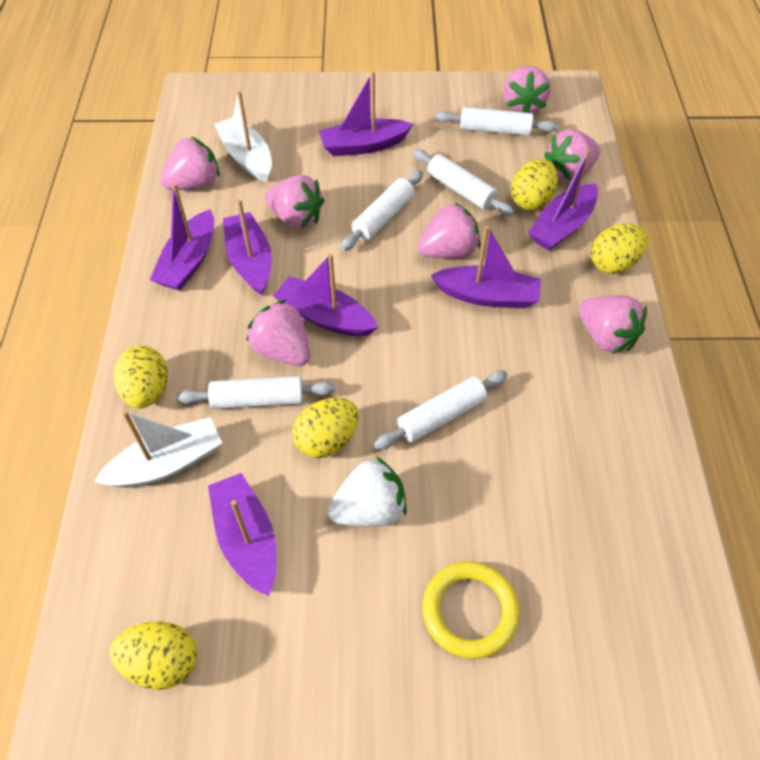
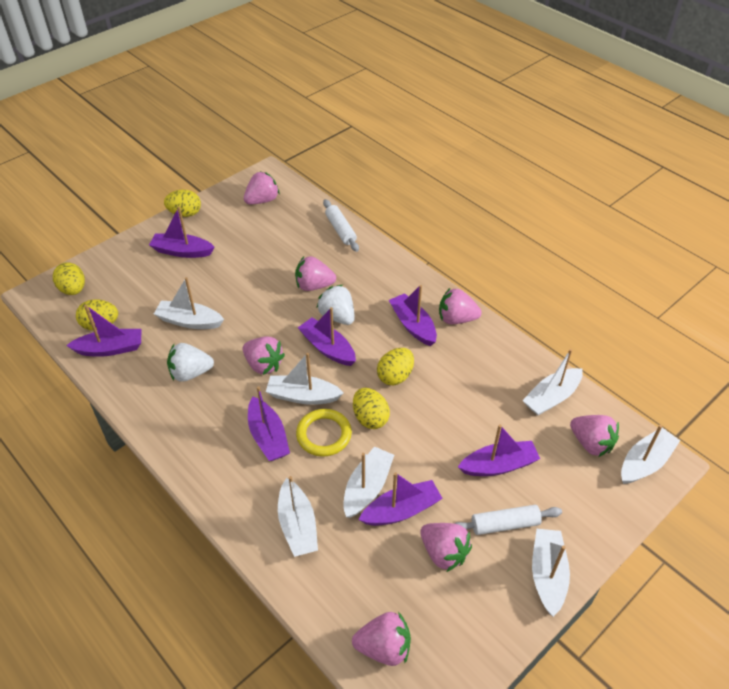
white boat: [94,410,222,488] [214,91,272,182] = 2 -> [154,277,224,329] [266,353,344,405] [278,476,318,557] [343,446,394,518] [522,349,583,415] [532,529,570,617] [621,425,680,484] = 7
white rolling pin: [177,376,335,409] [341,170,423,251] [374,371,508,450] [413,149,514,216] [436,107,558,136] = 5 -> [323,199,359,252] [454,505,562,535] = 2
white strawberry: [328,456,407,527] = 1 -> [167,343,214,382] [317,285,355,325] = 2

